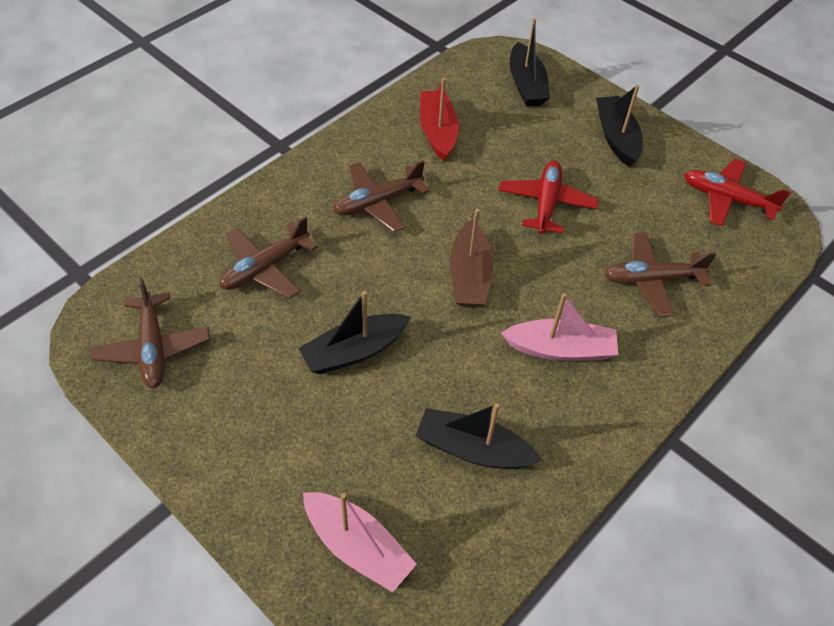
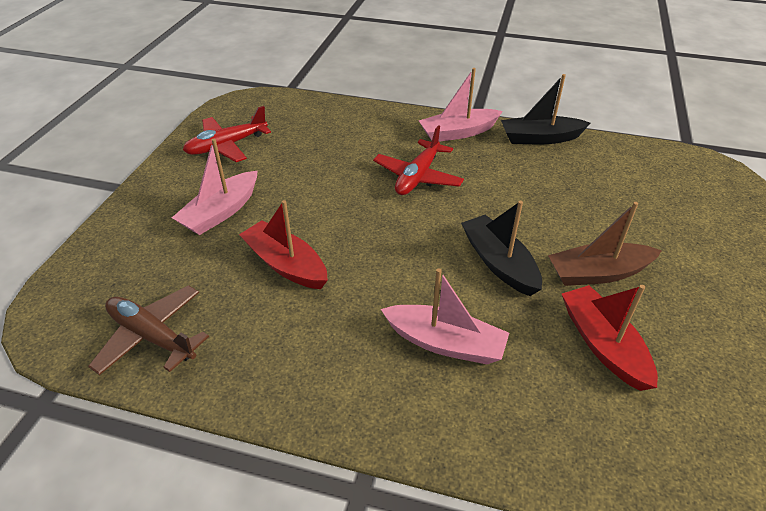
black boat: [299,291,411,374] [416,403,543,469] [509,18,550,106] [596,85,643,167] = 4 -> [461,201,542,296] [501,74,590,144] = 2
brown plane: [90,278,210,388] [219,216,318,299] [333,161,429,232] [604,232,716,317] = 4 -> [88,285,209,375] = 1
pink boat: [303,492,417,592] [501,293,618,361] = 2 -> [172,139,258,235] [381,269,509,364] [419,68,503,142] = 3
red boat: [420,78,459,161] = 1 -> [239,200,328,289] [562,285,658,391] = 2

